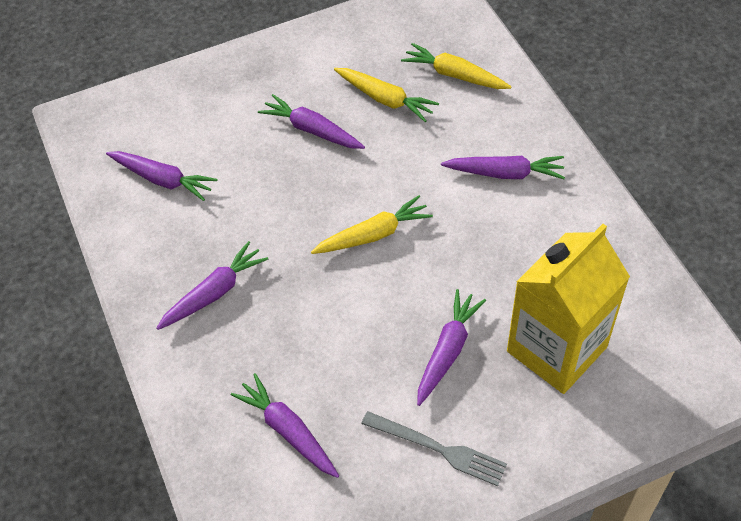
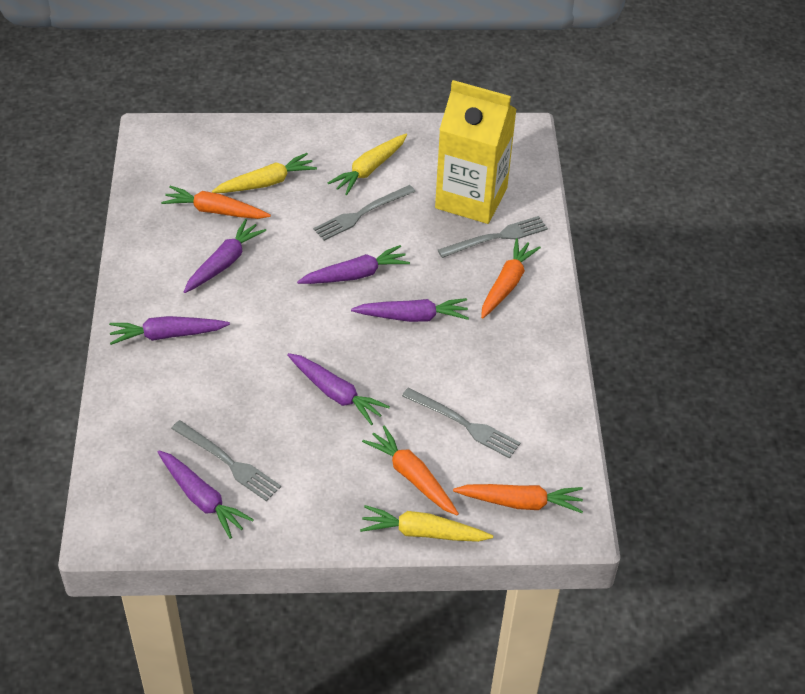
grey fork: [361,411,507,486] = 1 -> [171,420,281,501] [313,185,416,241] [402,388,521,458] [438,216,548,258] = 4
orange carrot: none = 0 -> [161,186,271,219] [362,425,459,515] [453,484,583,513] [481,238,541,318] = 4

